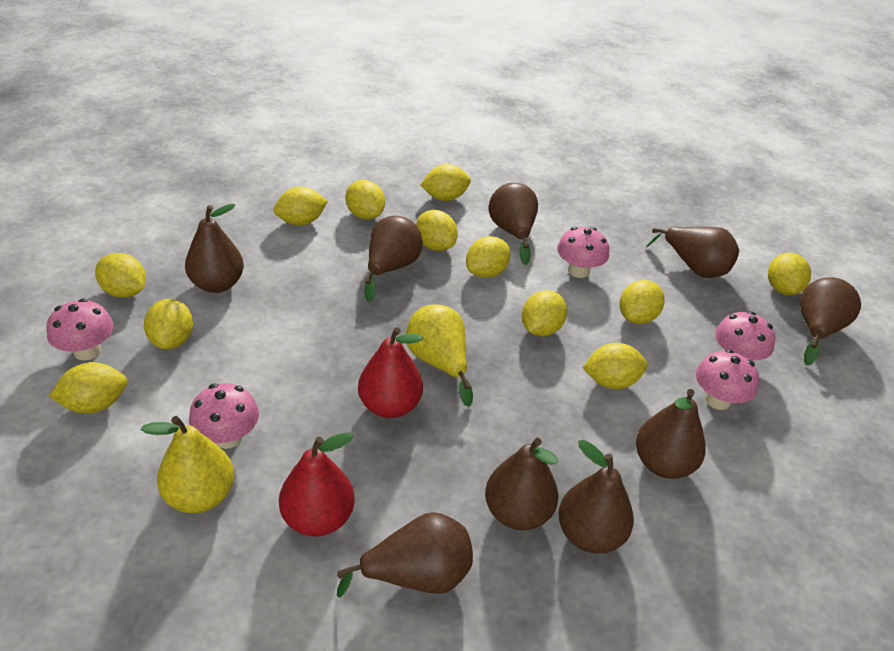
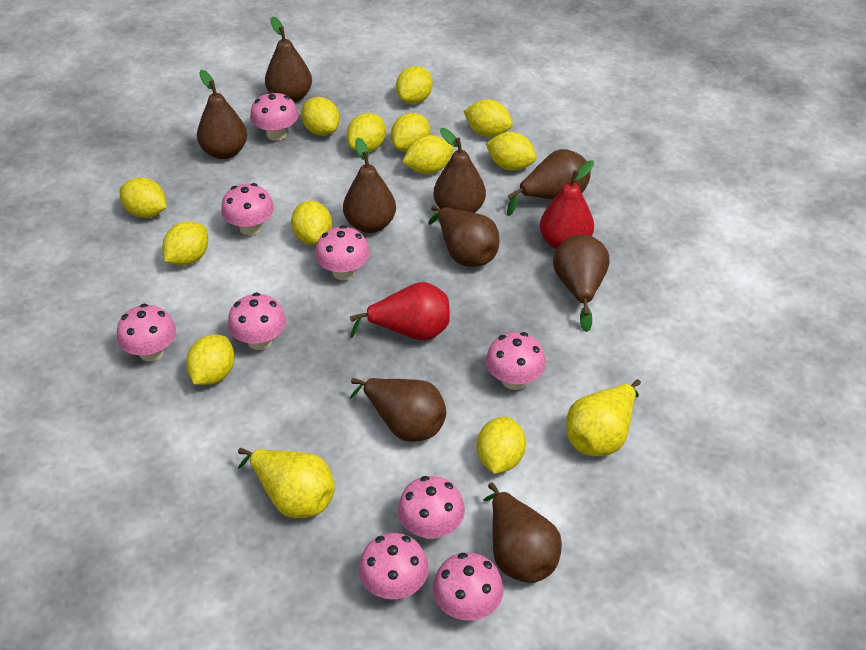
pink mushroom: [47,298,114,360] [189,383,259,449] [557,227,609,278] [696,349,759,410] [715,311,775,360] = 5 -> [117,304,176,362] [221,183,274,235] [228,292,286,350] [250,91,298,141] [315,225,370,280] [359,533,429,599] [398,476,465,540] [432,552,504,621] [486,332,546,390] = 9

